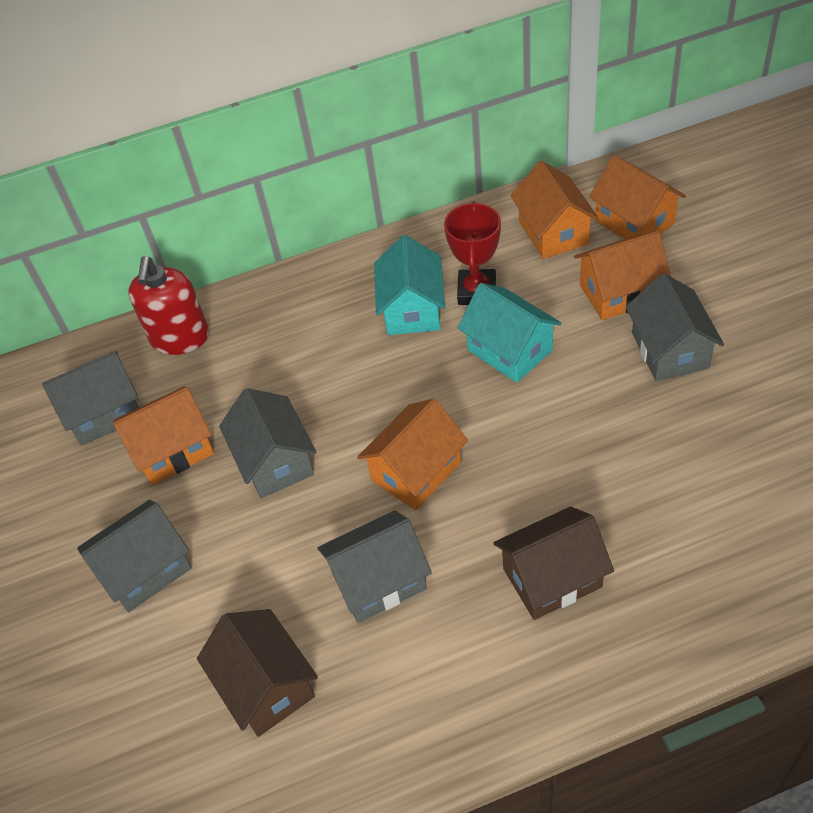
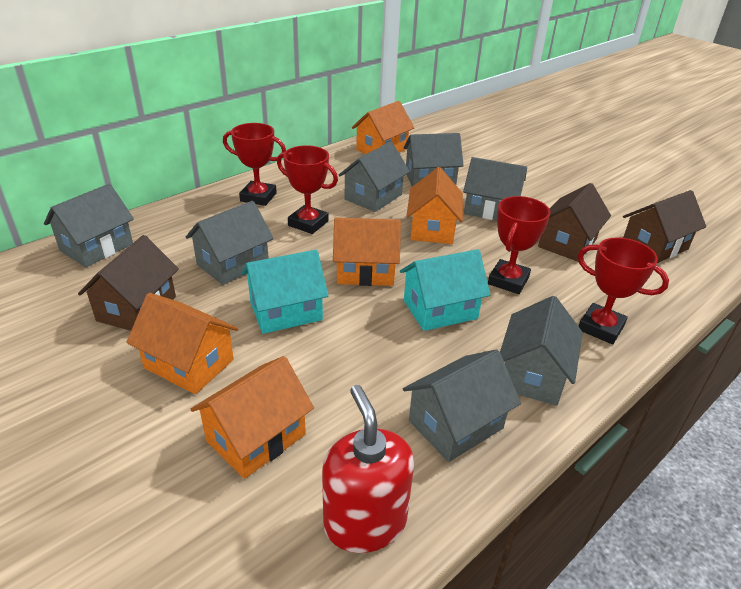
brown house: [197,609,318,737] [493,506,614,620] = 2 -> [78,235,179,331] [538,183,611,262] [623,190,706,263] = 3
grey house: [42,351,139,446] [77,500,192,612] [219,388,317,498] [318,510,432,623] [626,273,724,381] = 5 -> [44,184,134,267] [186,201,274,285] [339,141,410,212] [403,133,464,187] [403,349,521,462] [463,157,527,220] [500,296,583,406] = 7
red trophy: [444,201,501,305] = 1 -> [223,123,286,206] [277,145,338,234] [488,196,550,294] [578,237,669,344] = 4

